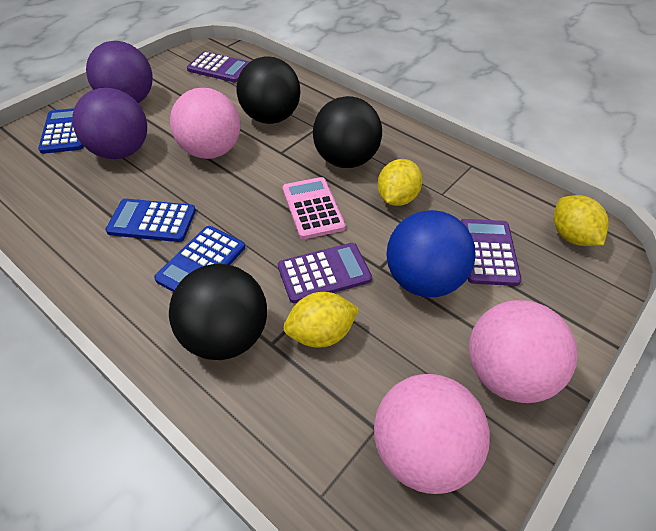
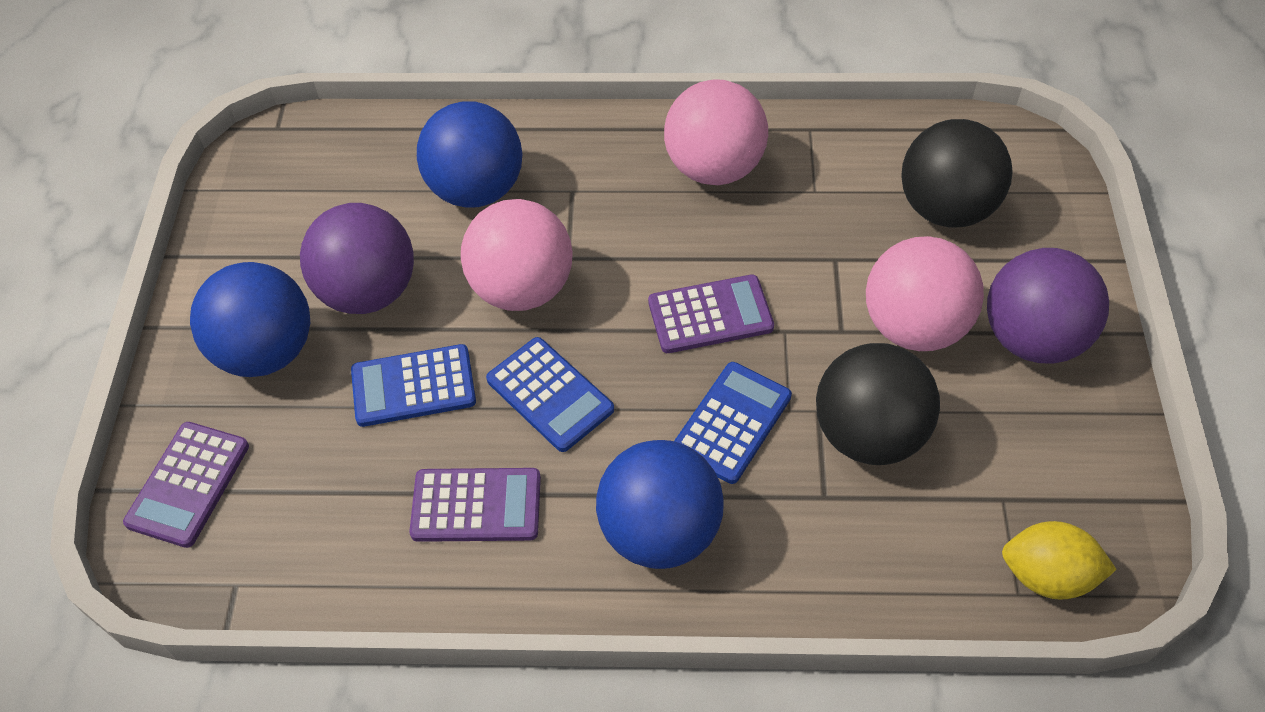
black ball: [169,264,267,360] [237,56,301,124] [313,96,382,168] = 3 -> [816,343,940,465] [902,119,1013,228] = 2
blue ball: [387,210,476,297] = 1 -> [190,262,310,377] [417,101,523,208] [596,440,724,569] = 3
pink calculator: [282,177,346,239] = 1 -> none = 0
yellow lemon: [284,292,359,348] [378,159,422,206] [554,195,609,246] = 3 -> [1002,521,1117,600] = 1

